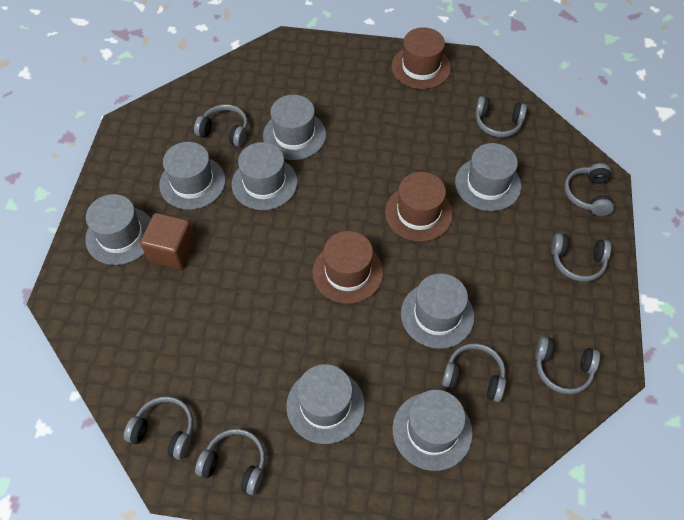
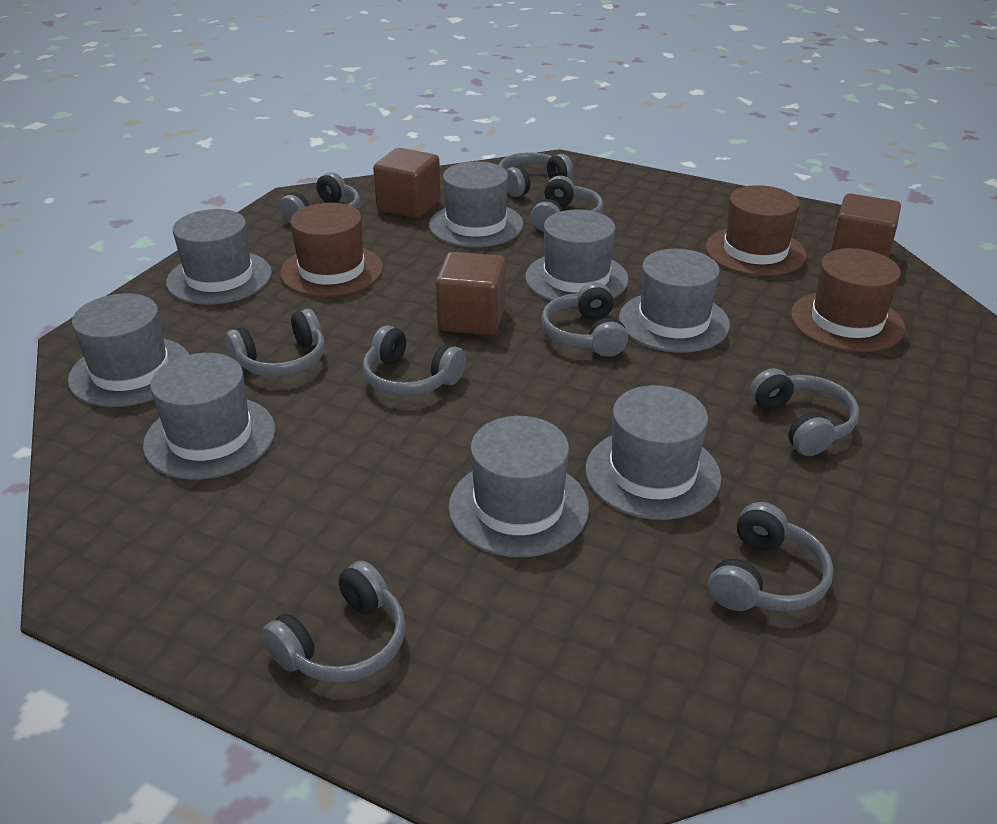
brown cube: [140,213,195,270] = 1 -> [373,148,441,218] [436,252,506,335] [830,193,901,258] = 3
grey headphones: [124,396,194,460] [194,104,248,147] [195,429,265,495] [442,343,506,402] [475,96,527,138] [535,336,600,394] [551,233,611,282] [564,163,614,216] = 8 -> [225,309,325,377] [262,561,406,683] [279,172,360,224] [363,325,466,396] [499,152,574,197] [531,176,603,232] [541,282,628,357] [708,502,833,611] [750,368,859,456] = 9

